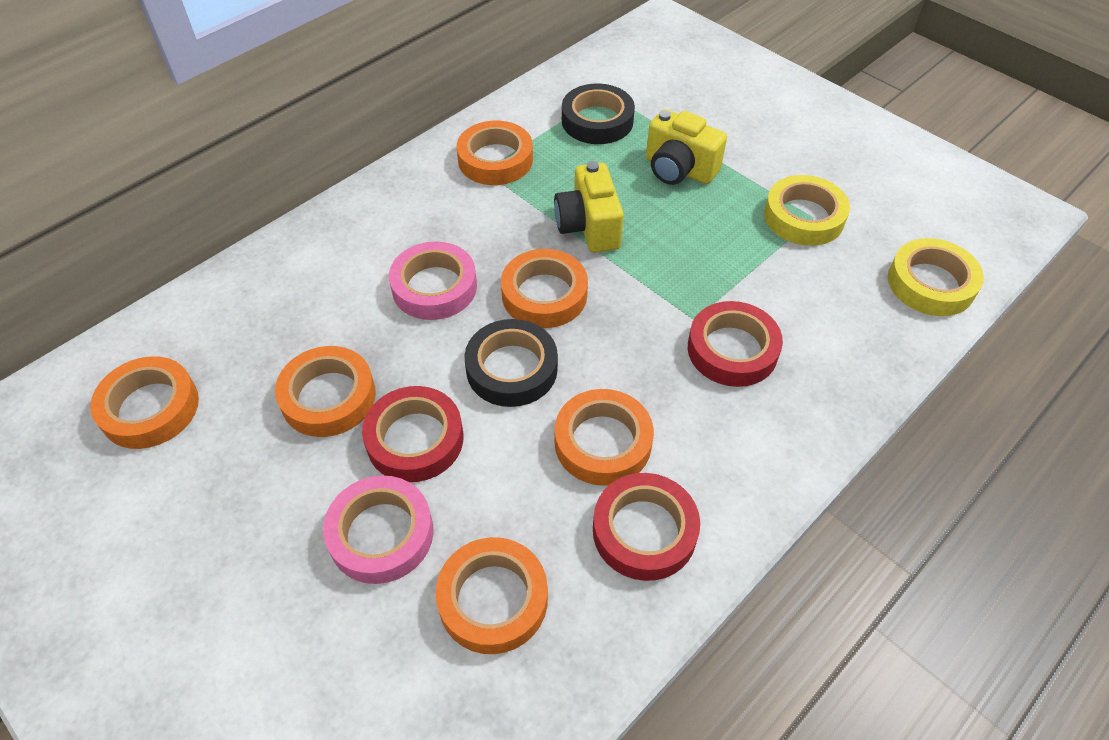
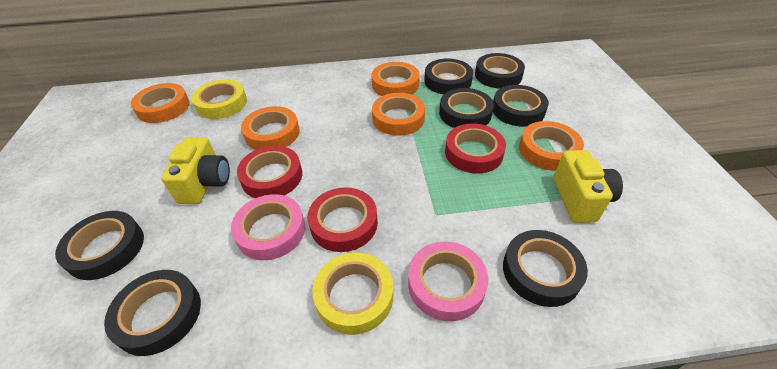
black tape: [464,319,558,407] [562,83,635,144] = 2 -> [55,211,144,280] [104,270,201,356] [424,58,473,94] [439,88,494,128] [475,53,525,88] [493,85,549,127] [503,230,588,307] = 7
orange tape: [90,356,199,449] [275,346,376,437] [435,537,548,654] [456,121,533,185] [501,249,588,328] [555,389,654,486] = 6 -> [131,83,190,123] [241,106,300,150] [371,62,420,96] [372,93,425,136] [519,121,584,171] = 5

